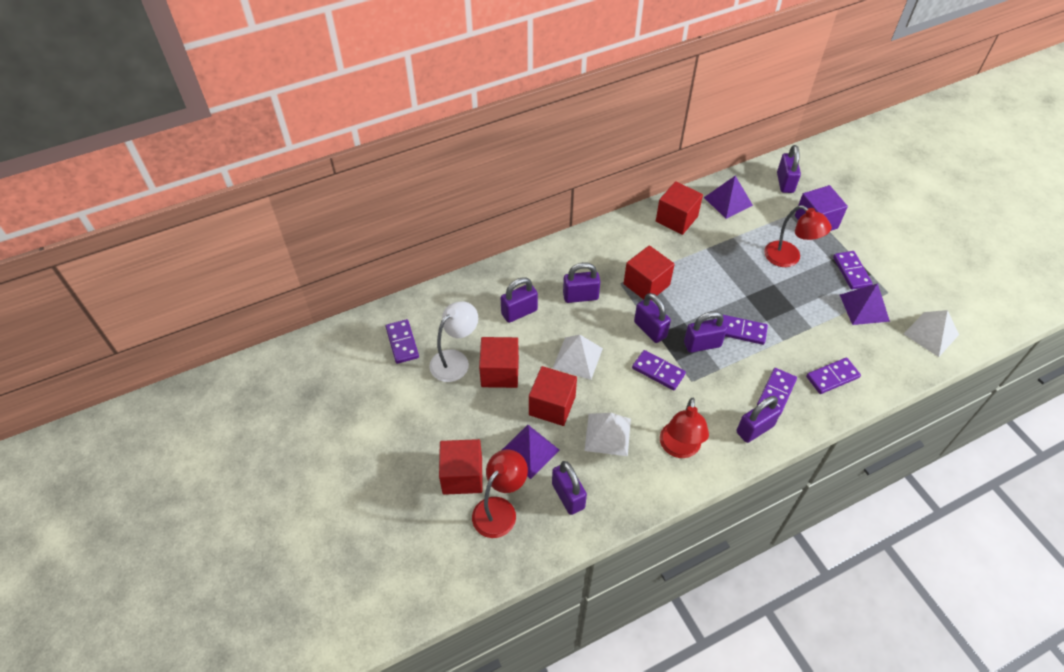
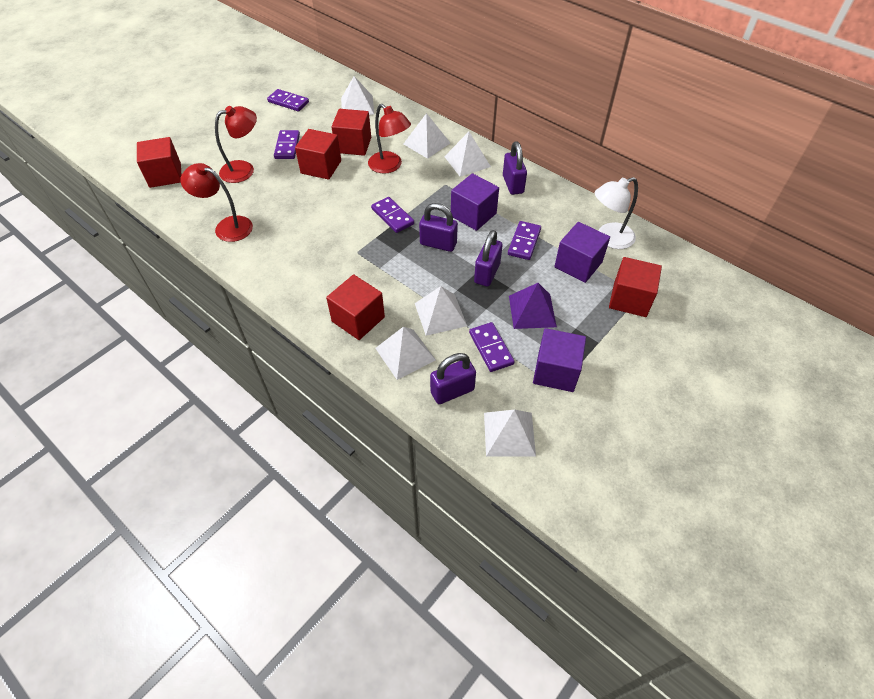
purple cube: [795,185,848,231] = 1 -> [451,173,499,231] [533,328,586,392] [554,222,610,283] = 3
purple domino: [385,319,419,364] [632,350,686,390] [723,315,768,345] [757,368,797,415] [806,357,861,394] [833,251,873,290] = 6 -> [267,89,309,111] [274,130,300,159] [371,197,414,233] [469,322,515,372] [508,221,541,260] = 5
purple padlock: [501,277,538,323] [552,461,587,515] [563,262,600,303] [634,293,671,343] [684,311,727,353] [737,396,781,443] [777,145,801,193] = 7 -> [419,203,458,252] [430,353,476,404] [474,230,503,287] [503,142,527,195] = 4
purple pyramid: [502,425,559,479] [704,176,753,219] [840,283,890,325] = 3 -> [509,283,557,329] = 1
white pyramid: [553,335,603,380] [584,413,631,456] [904,310,959,357] = 3 -> [341,76,374,115] [375,327,436,380] [403,113,450,159] [415,286,467,336] [444,132,491,177] [484,409,536,457] = 6

